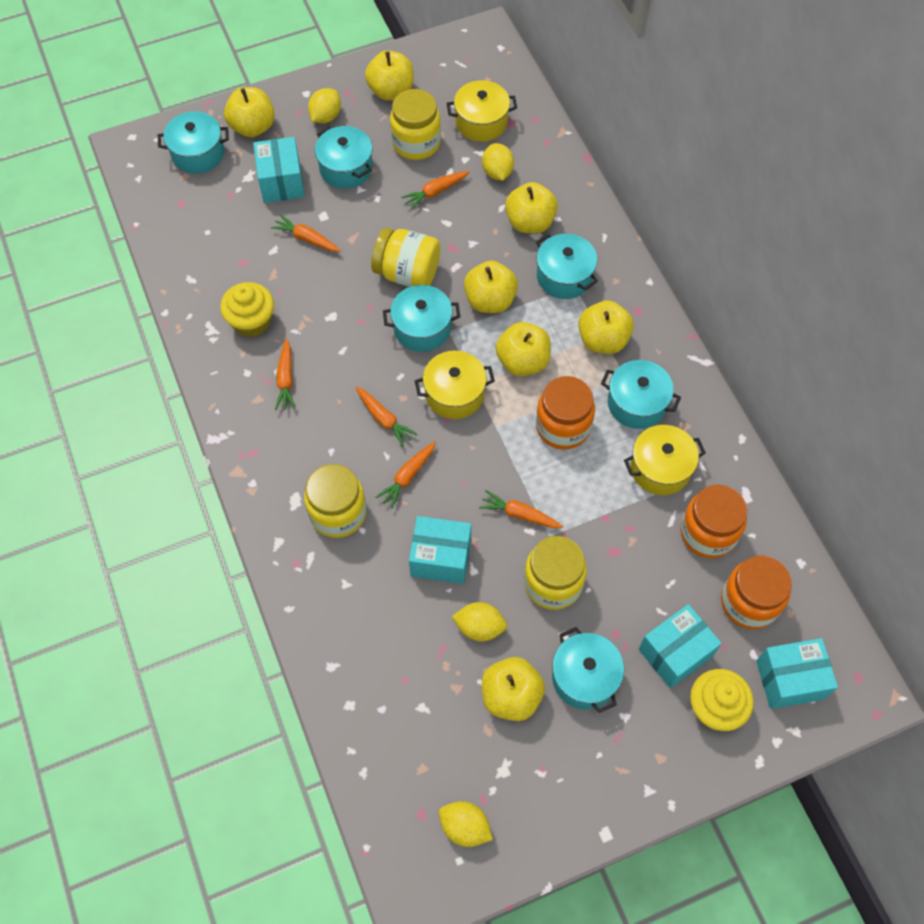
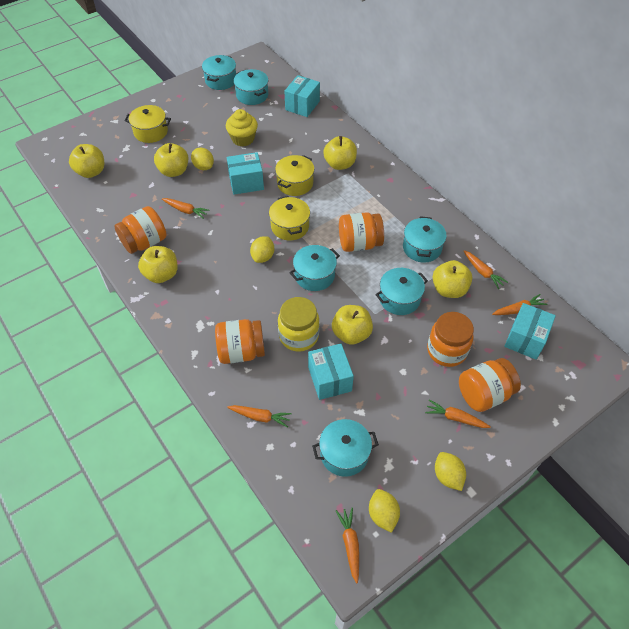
orange jar: [536,376,595,449] [680,485,747,558] [721,555,792,629] = 3 -> [114,206,167,254] [215,319,265,364] [339,212,384,252] [427,312,474,367] [459,358,521,412] = 5
yellow apple: [224,87,275,137] [365,50,414,100] [464,261,518,313] [482,657,545,721] [496,322,551,376] [506,182,558,233] [579,300,634,354] = 7 -> [69,144,104,178] [138,246,178,283] [154,143,188,177] [323,136,357,170] [332,305,373,345] [433,260,472,298] = 6
yellow cupcake: [220,282,274,337] [690,669,754,731] = 2 -> [226,109,258,147] = 1
yellow jar: [304,464,366,538] [371,228,440,287] [390,89,441,160] [524,536,587,610] = 4 -> [278,297,320,352] = 1

